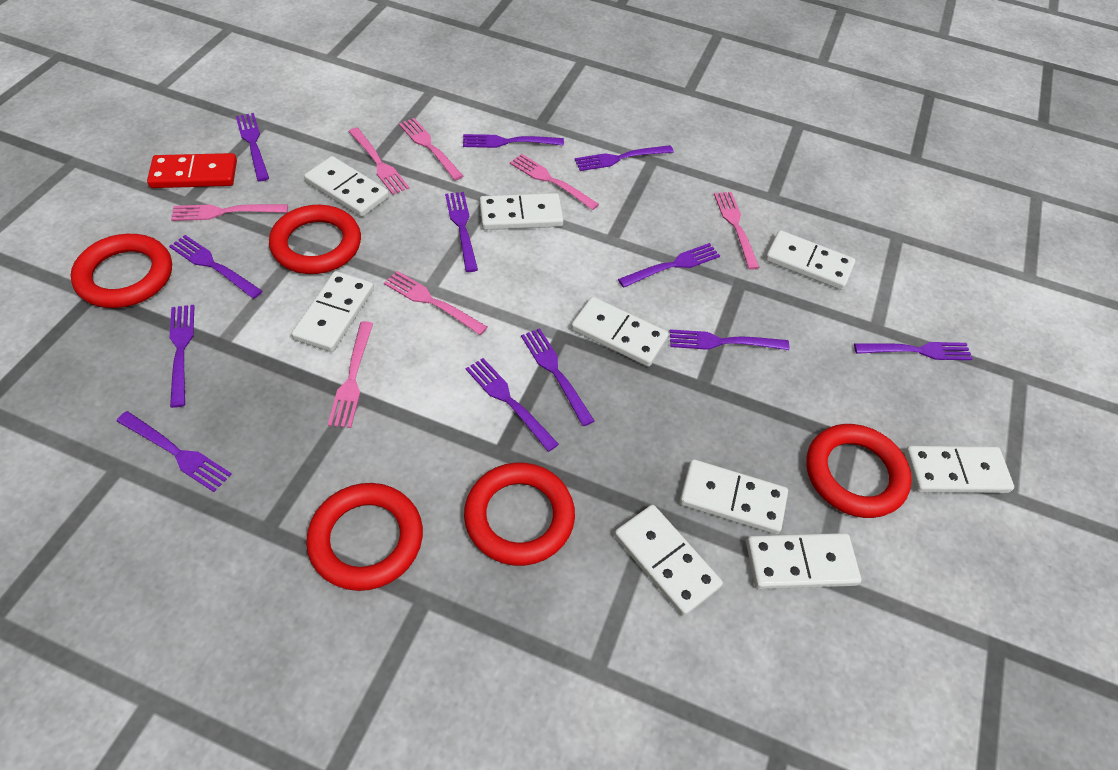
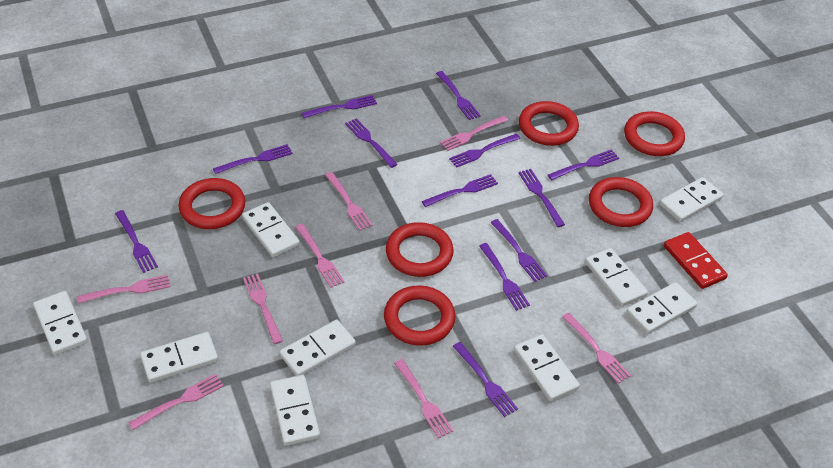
pink fork: [171,204,288,221] [328,321,373,428] [348,128,409,195] [384,271,487,335] [399,118,463,180] [510,154,599,210] [714,192,760,270] = 7 -> [77,275,170,303] [128,374,224,430] [243,273,283,344] [295,224,345,288] [325,172,373,231] [394,359,453,438] [440,116,508,151] [562,313,631,384] = 8
red ring: [71,234,172,308] [269,205,361,274] [306,483,423,591] [464,463,575,566] [806,424,912,518] = 5 -> [178,178,245,229] [384,285,456,346] [386,222,454,277] [519,101,579,146] [589,177,653,227] [624,111,685,156] = 6

